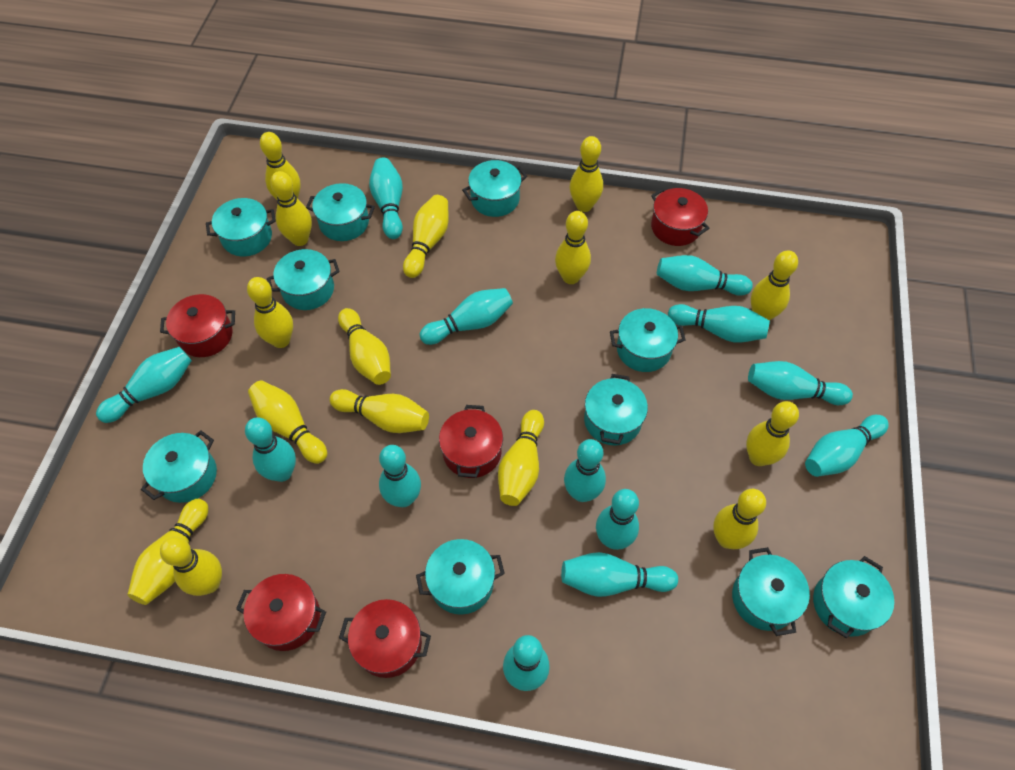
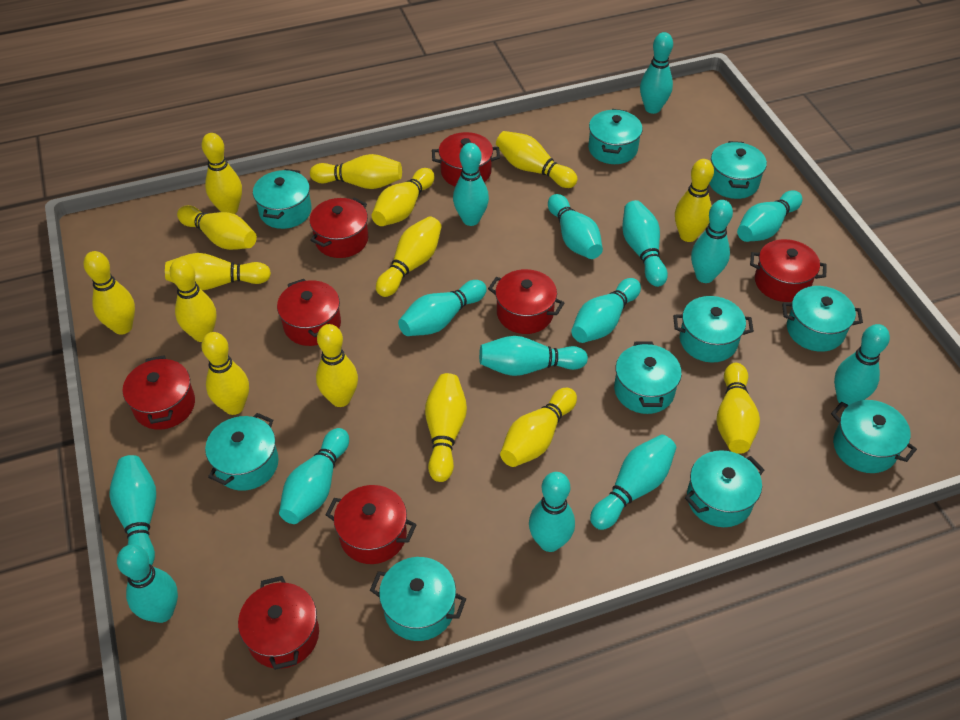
red pot: [160,294,235,357] [236,574,326,651] [339,599,431,678] [439,405,503,478] [651,188,710,246] = 5 -> [123,355,195,430] [238,576,319,670] [277,279,341,346] [310,198,368,258] [325,485,417,564] [432,132,500,186] [488,269,564,334] [750,239,827,302] = 8
turquoise bowling pin: [96,347,192,423] [245,417,296,482] [369,158,403,239] [379,445,421,507] [420,288,513,345] [503,635,550,691] [561,552,678,597] [564,439,606,502] [596,489,639,550] [657,255,753,296] [668,304,770,343] [748,361,853,405] [805,415,889,477] = 13 -> [109,455,156,565] [117,545,178,623] [279,428,349,524] [398,280,487,336] [453,143,489,226] [479,336,588,376] [529,472,575,552] [548,194,603,259] [571,278,641,343] [590,435,676,530] [622,200,668,287] [640,32,673,114] [691,200,733,283] [737,190,803,242] [834,324,890,405] = 15

